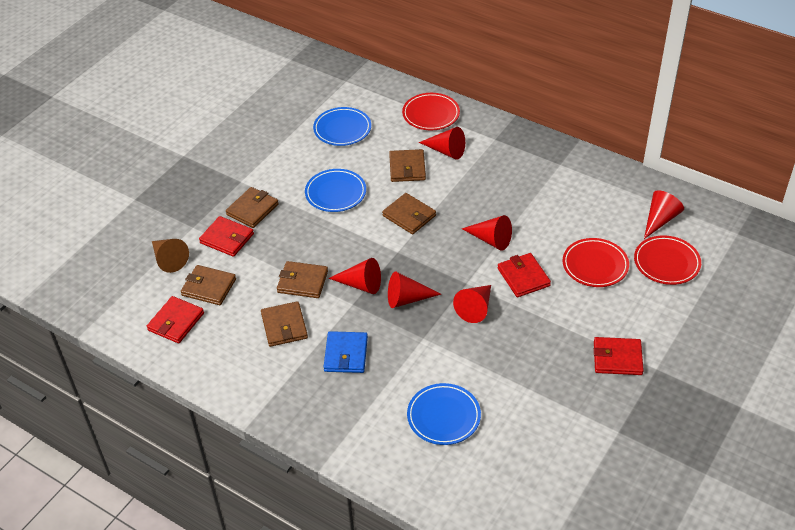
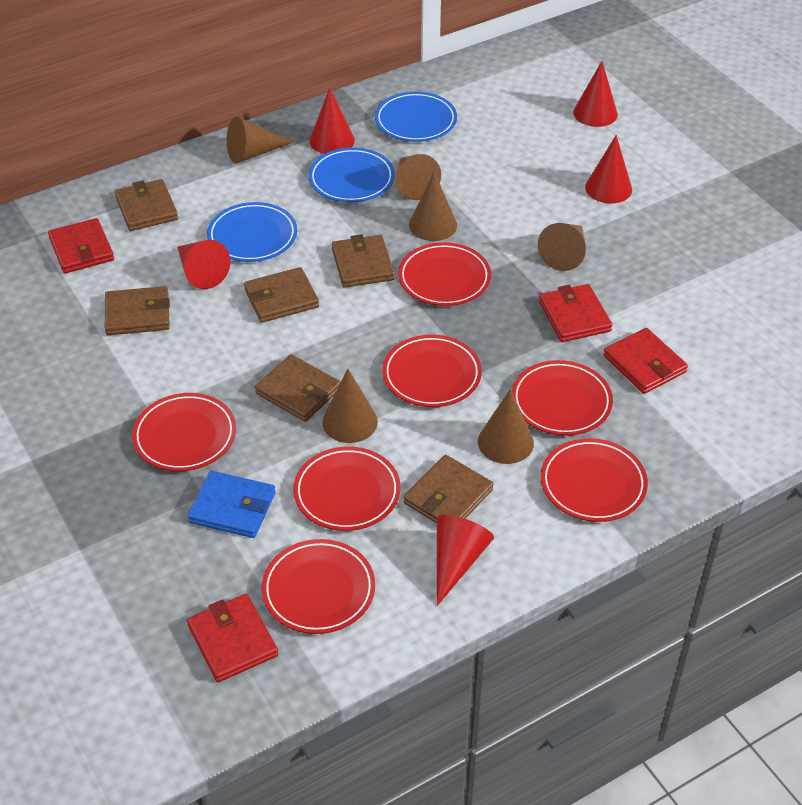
brown cone: [152,239,189,273] = 1 -> [227,116,293,164] [322,369,378,443] [395,154,441,200] [409,172,457,241] [478,389,534,464] [538,223,586,271] = 6
red cone: [328,258,381,294] [388,271,441,308] [419,127,465,160] [453,285,491,323] [462,215,512,250] [644,190,684,239] = 6 -> [177,240,230,289] [309,88,355,154] [437,515,494,606] [573,61,618,127] [585,135,632,203] = 5
red plate: [402,93,460,130] [563,238,629,287] [634,235,701,285] = 3 -> [132,393,236,471] [262,539,375,634] [293,447,401,531] [383,335,482,407] [398,242,491,306] [512,360,613,436] [541,438,648,522] = 7

